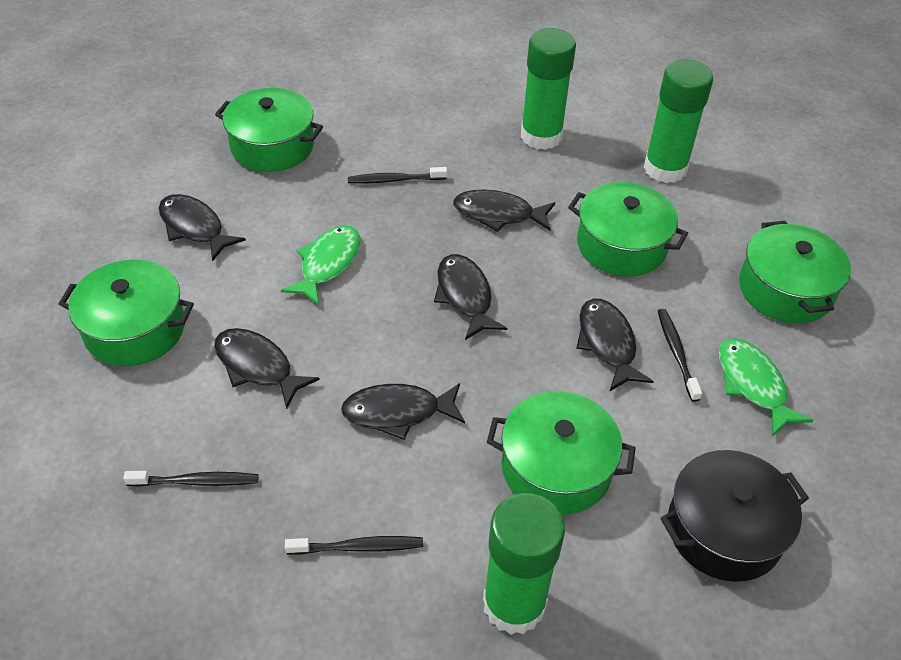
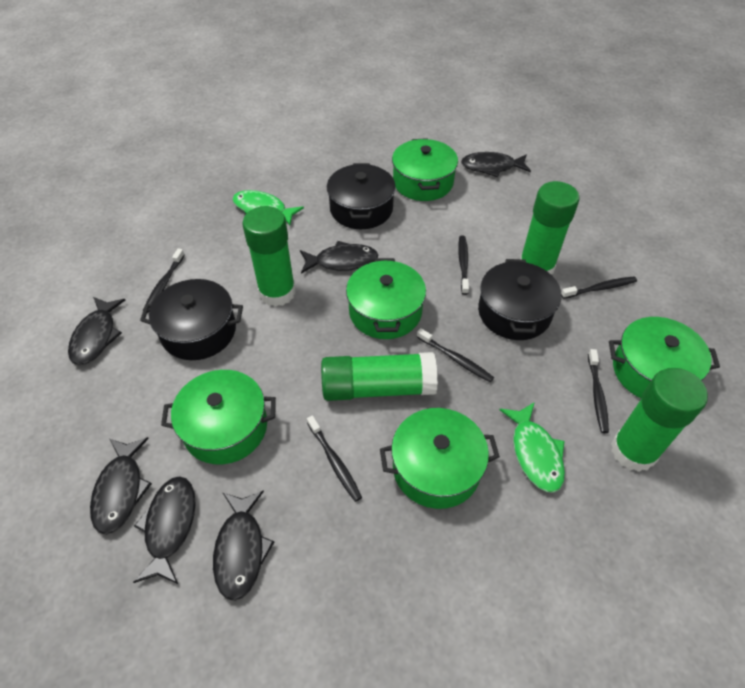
black pot: [660,450,809,582] = 1 -> [140,279,243,360] [327,163,396,229] [478,259,562,340] = 3
black toothbrush: [123,471,258,486] [285,536,423,555] [348,167,447,184] [658,309,702,402] = 4 -> [143,248,185,313] [307,415,362,502] [417,328,494,383] [458,235,469,295] [561,276,637,299] [588,349,609,433] = 6
green glue stick: [483,493,565,635] [521,28,576,150] [643,60,713,183] = 3 -> [243,206,296,307] [321,352,438,401] [520,181,580,275] [611,368,708,472] = 4

